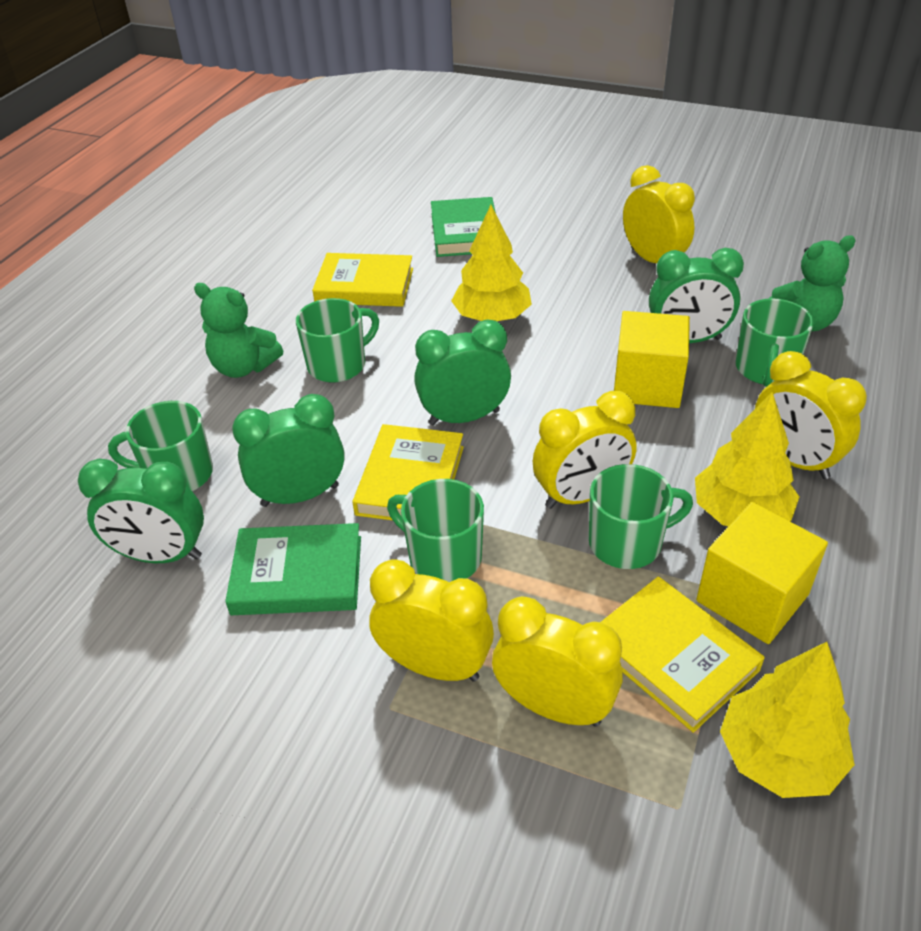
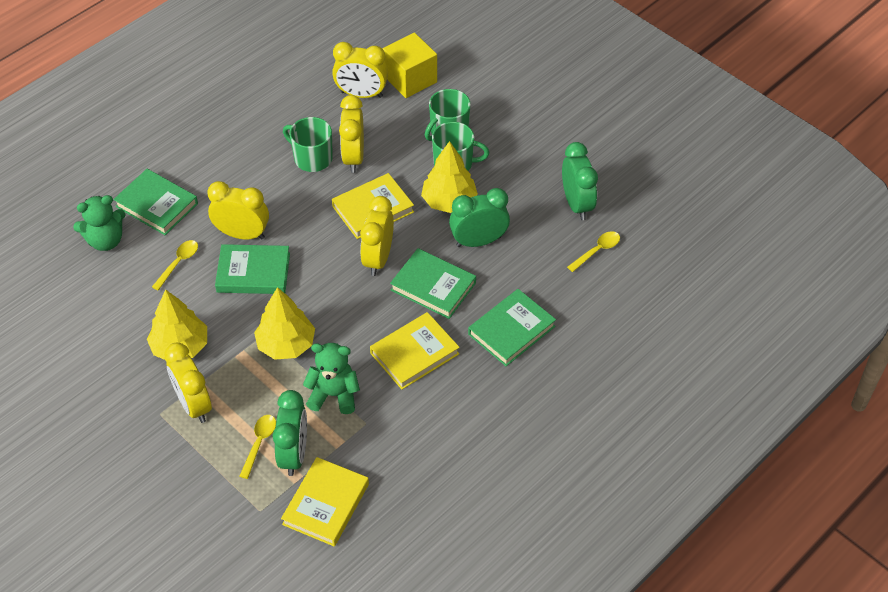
green book: [225,523,361,615] [431,197,496,257] = 2 -> [113,169,198,235] [215,244,290,294] [390,248,476,319] [468,289,556,366] = 4
green clock: [78,459,204,563] [232,394,345,507] [414,319,511,426] [649,248,744,343] = 4 -> [273,390,307,476] [449,188,510,247] [562,142,598,220] = 3
green mug: [108,401,213,491] [296,298,379,383] [387,479,484,582] [589,464,693,569] [736,298,814,387] = 5 -> [283,117,333,172] [425,89,471,141] [432,122,489,171] = 3
yellow cube: [614,311,690,408] [696,502,828,644] = 2 -> [383,32,437,98] = 1
yellow spoon: none = 0 -> [152,240,198,290] [239,415,276,479] [567,231,620,272] = 3

